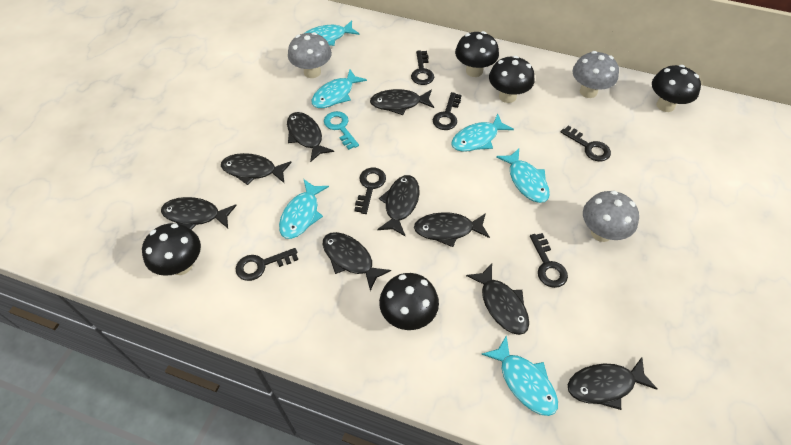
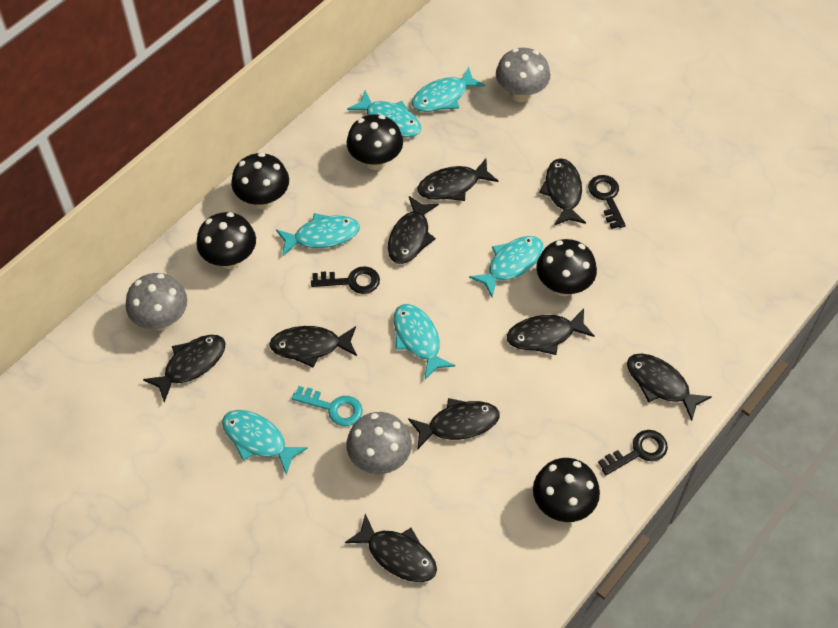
black key: [236,248,298,281] [354,168,386,214] [411,51,434,85] [433,92,462,130] [530,233,568,288] [561,126,611,161] = 6 -> [311,266,380,294] [588,175,626,229] [598,430,668,475] = 3

